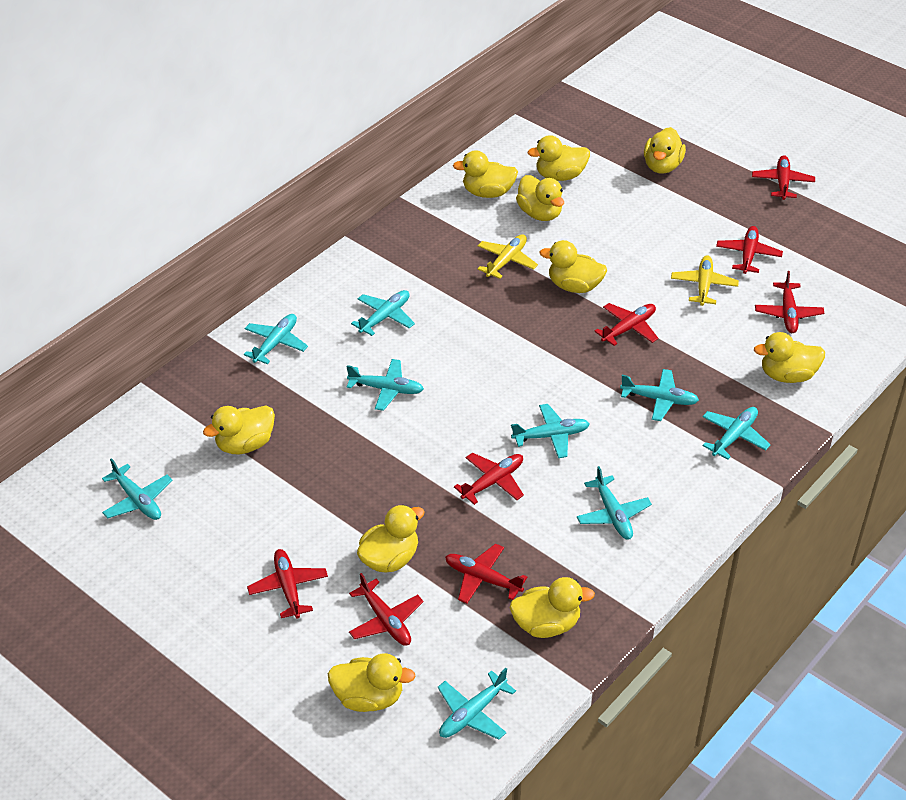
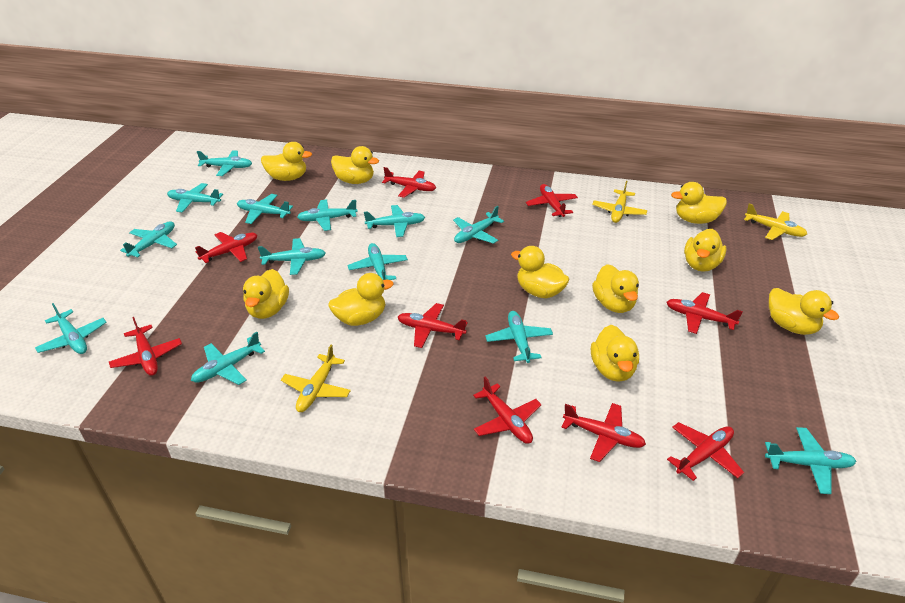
red plane: [247,549,328,618] [349,573,423,646] [445,544,527,604] [454,453,524,505] [594,303,658,346] [716,226,783,274] [752,155,815,200] [755,271,824,333] = 8 -> [109,317,182,376] [195,232,257,263] [382,167,436,198] [398,303,468,348] [473,377,542,444] [526,184,578,217] [562,403,646,462] [666,292,743,334] [667,422,744,481] = 9
turquoise plane: [102,458,172,520] [244,314,308,364] [346,359,424,411] [351,290,415,336] [438,668,516,740] [511,404,590,458] [577,466,652,540] [620,369,699,421] [702,407,771,460] = 9 -> [35,303,107,354] [120,221,177,257] [167,183,223,212] [191,332,265,385] [197,150,252,176] [237,194,293,224] [258,238,326,275] [297,199,358,231] [347,243,408,280] [364,205,425,237] [453,206,504,244] [485,311,553,363] [765,427,856,494] = 13
yellow plane: [478,234,538,279] [671,255,739,306] = 2 -> [281,345,351,412] [592,181,647,223] [744,203,807,240] = 3

